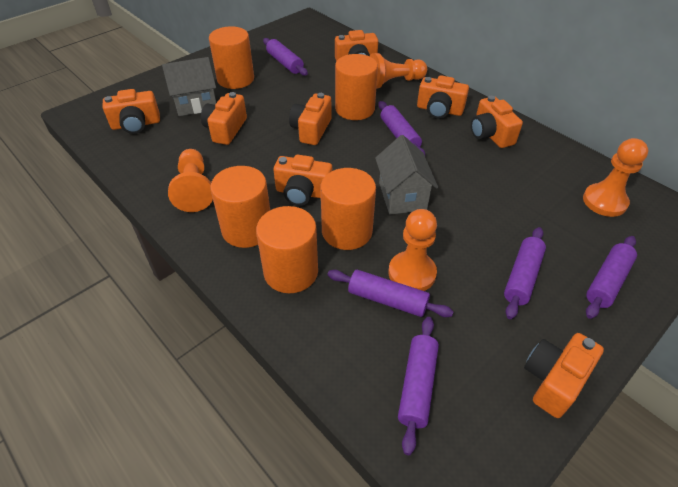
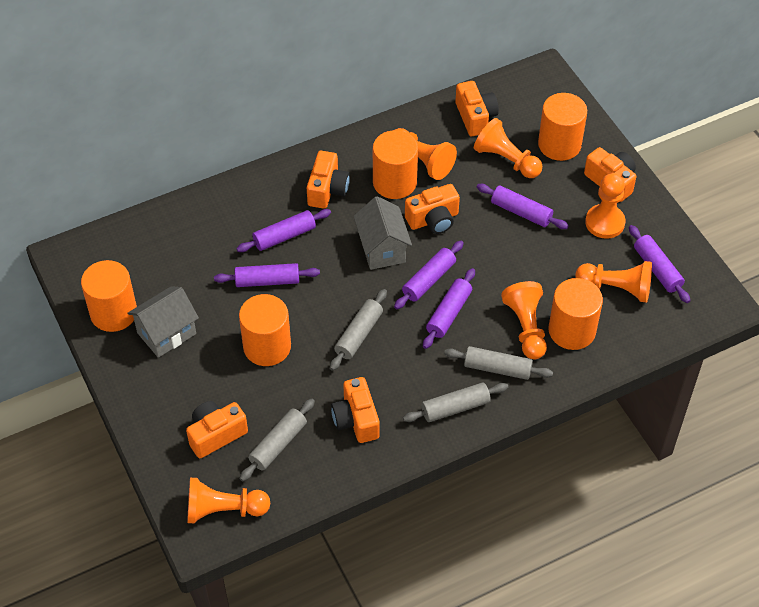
grey rolling pin: none = 0 -> [240,399,315,481] [330,289,387,371] [403,383,508,422] [444,346,553,380] = 4
orange camera: [103,89,160,134] [201,92,247,145] [273,154,332,206] [289,93,331,145] [335,30,378,62] [417,75,469,119] [471,96,523,148] [524,333,604,418] = 8 -> [186,401,248,458] [307,151,350,209] [331,377,380,443] [405,184,460,234] [455,81,499,136] [584,147,636,202] = 6
orange pawn: [168,149,213,212] [370,53,427,89] [389,209,437,291] [583,138,648,217] = 4 -> [187,478,270,523] [395,128,457,180] [474,118,542,178] [501,281,547,359] [575,261,652,303] [585,173,626,239] = 6

